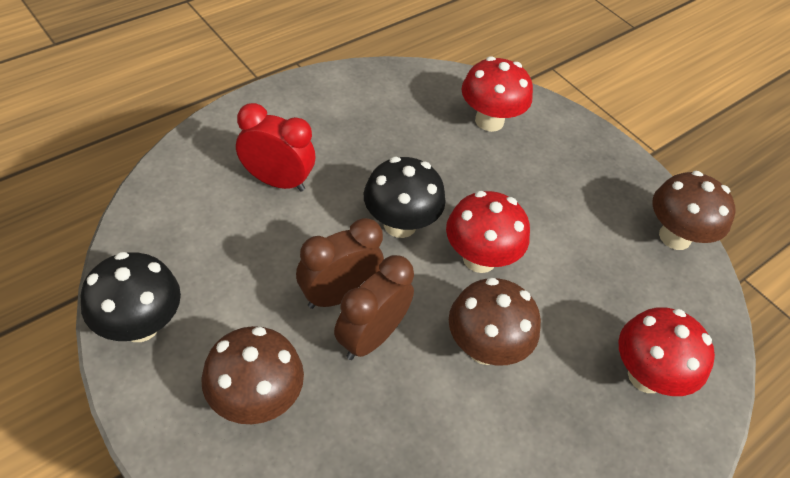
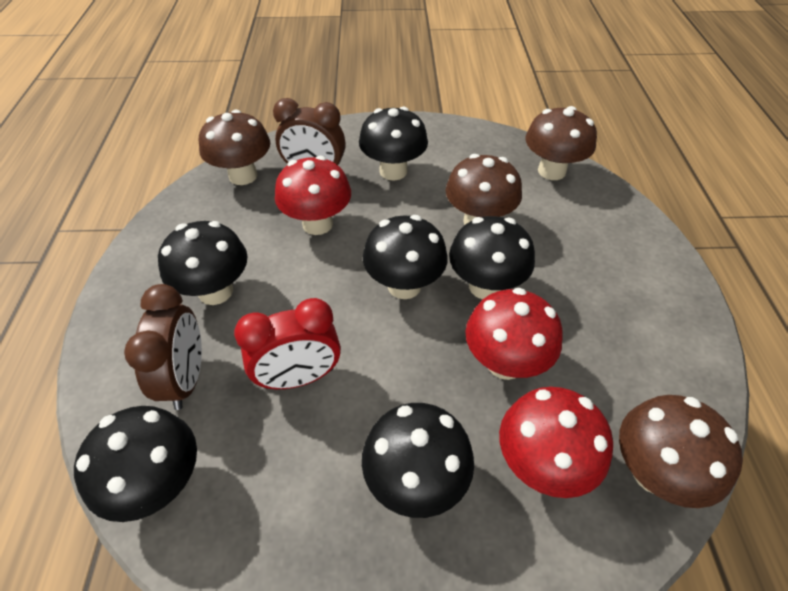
black mushroom: [81,252,181,342] [364,157,446,238] = 2 -> [74,406,197,522] [158,221,248,305] [359,107,428,180] [362,403,474,518] [363,215,448,299] [449,216,535,299] = 6
brown mushroom: [201,326,304,424] [449,278,541,365] [652,171,735,250] = 3 -> [199,109,270,185] [446,154,522,225] [526,106,597,180] [619,395,743,508] = 4

